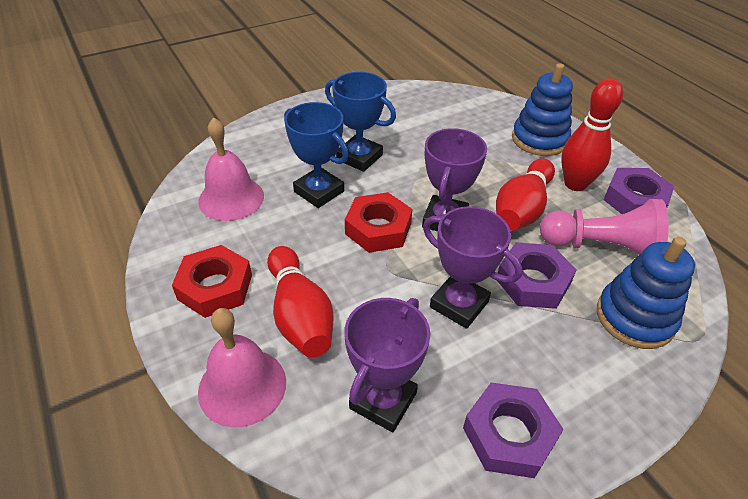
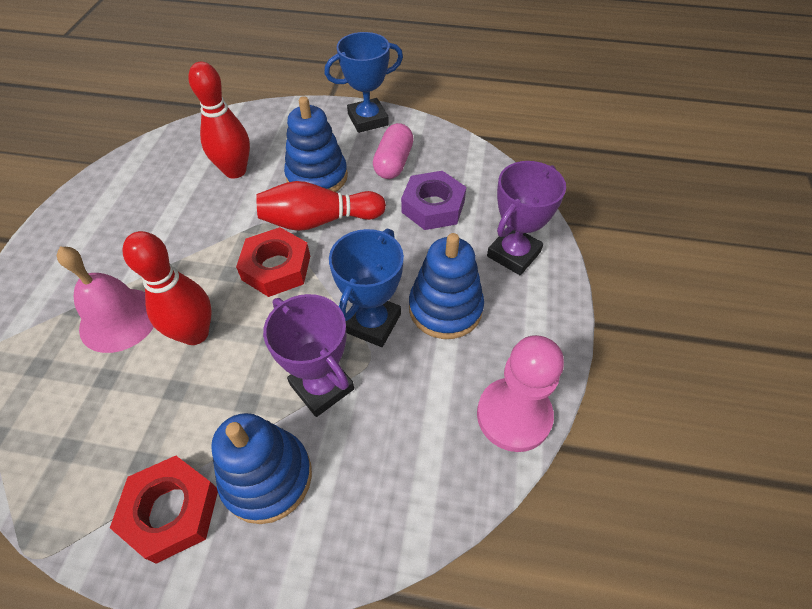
blue stacking toy: [512,63,573,156] [597,237,695,349] = 2 -> [211,413,312,524] [284,96,348,192] [409,233,484,339] = 3
pink bell: [198,117,264,221] [198,308,286,428] = 2 -> [57,247,154,353] = 1
pink capsule: none = 0 -> [373,123,414,179] = 1
purple nut: [463,382,564,478] [498,242,576,309] [603,168,674,214] = 3 -> [401,171,466,230] = 1
purple trophy: [344,298,430,432] [422,128,487,231] [423,206,523,329] = 3 -> [263,294,354,417] [487,161,566,275] = 2

